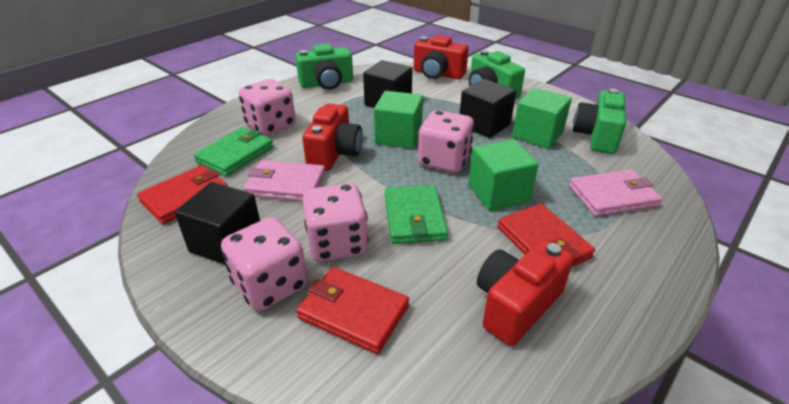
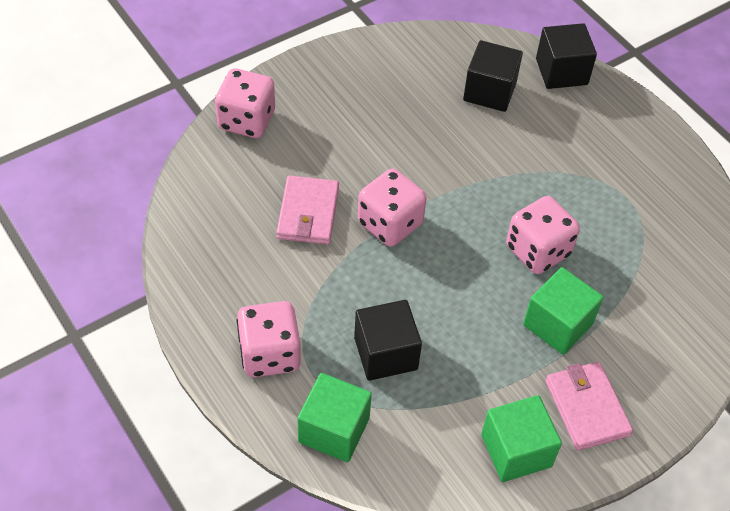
green camera: [295,44,353,90] [469,50,525,99] [573,89,626,154] = 3 -> none = 0
green wallet: [194,128,274,176] [385,185,448,244] = 2 -> none = 0
red camera: [302,103,362,171] [414,35,469,79] [477,240,574,346] = 3 -> none = 0
red wallet: [137,165,228,225] [296,267,409,354] [497,204,595,266] = 3 -> none = 0

